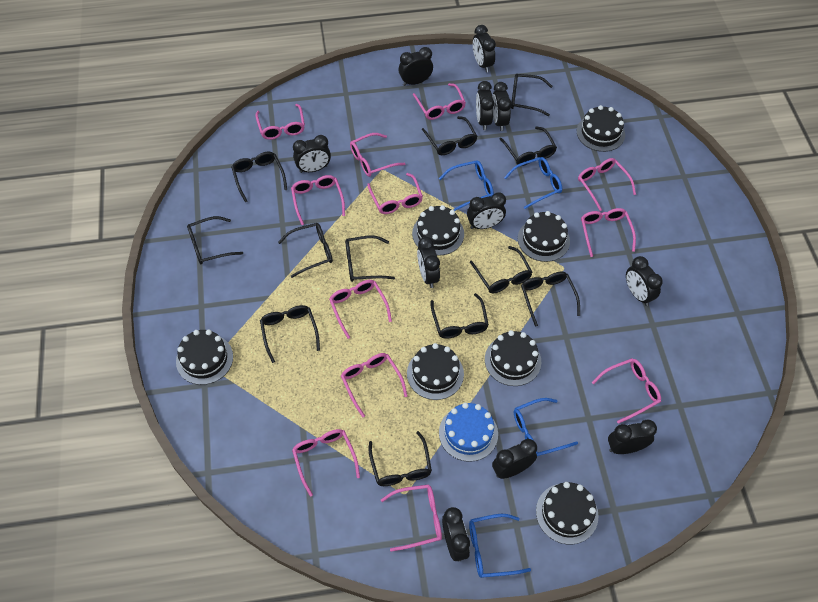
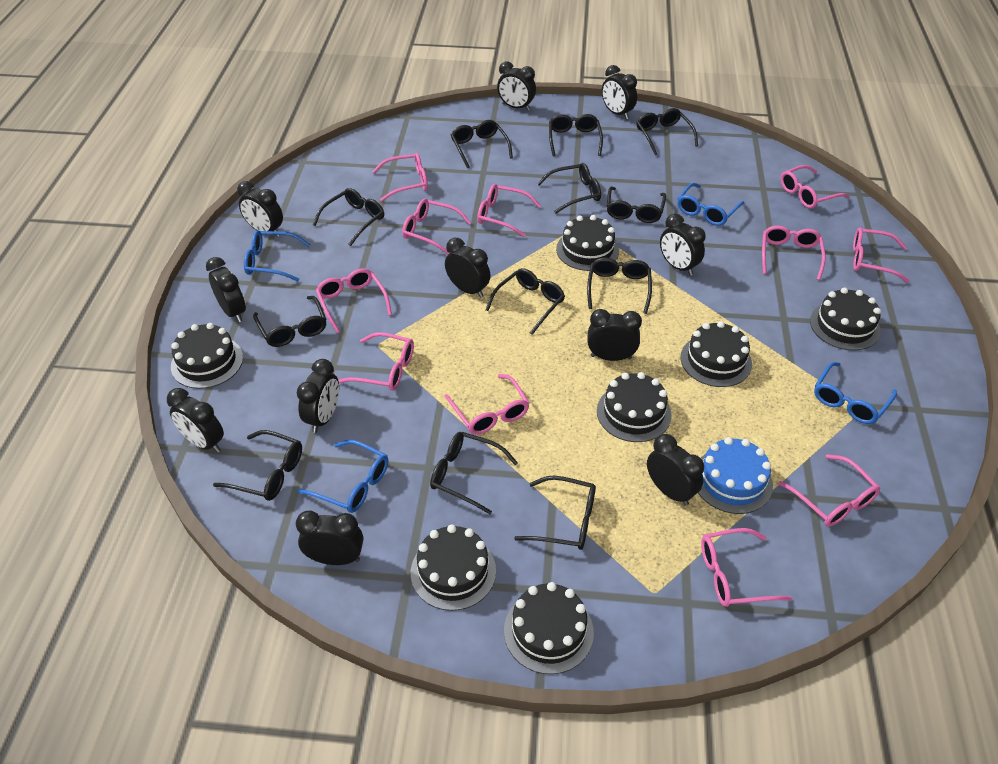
pink glasses: [255,104,305,140] [291,175,345,225] [292,429,360,497] [329,280,392,339] [341,353,407,418] [350,133,406,177] [367,173,423,214] [381,484,442,552] [413,83,466,120] [578,158,636,211] [581,208,636,257] [592,358,661,424] = 12 -> [316,268,392,333] [338,332,414,391] [372,153,428,202] [402,199,471,254] [445,374,529,435] [477,184,541,237] [701,528,792,607] [762,226,826,280] [778,454,880,527] [780,165,850,208] [853,227,909,283] = 11

